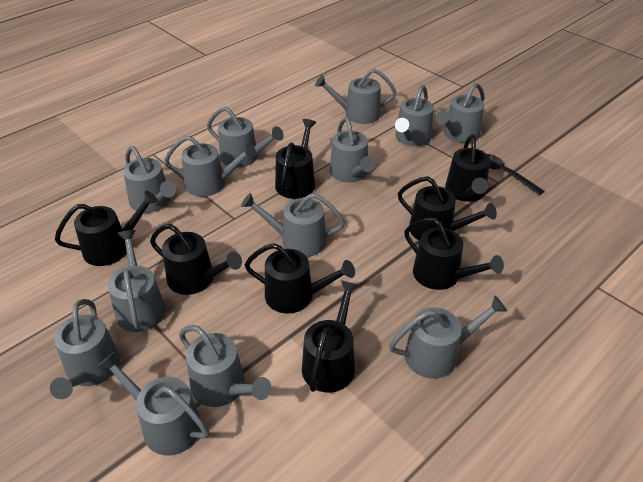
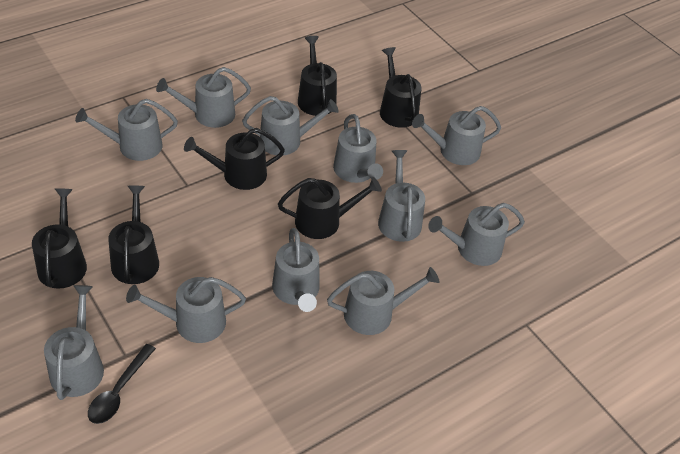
black watering can: [55,190,158,266] [150,224,242,295] [245,243,355,314] [275,119,316,199] [302,280,359,392] [398,176,497,241] [404,218,504,290] [445,134,490,202] = 8 -> [32,189,87,289] [108,185,159,284] [184,128,285,190] [278,177,382,239] [298,36,337,116] [380,47,421,128] = 6
grey watering can: [50,299,120,399] [97,352,209,455] [108,230,166,332] [123,146,176,213] [164,136,257,197] [179,325,271,407] [207,107,284,168] [241,193,345,257] [315,69,396,124] [330,117,375,183] [389,295,507,379] [395,85,434,146] [436,83,484,143] = 13 -> [44,285,104,400] [75,99,178,161] [126,277,246,343] [156,67,251,128] [242,96,339,156] [272,228,320,312] [327,267,439,335] [333,114,383,183] [378,150,425,242] [412,106,501,165] [428,203,525,266] = 11

